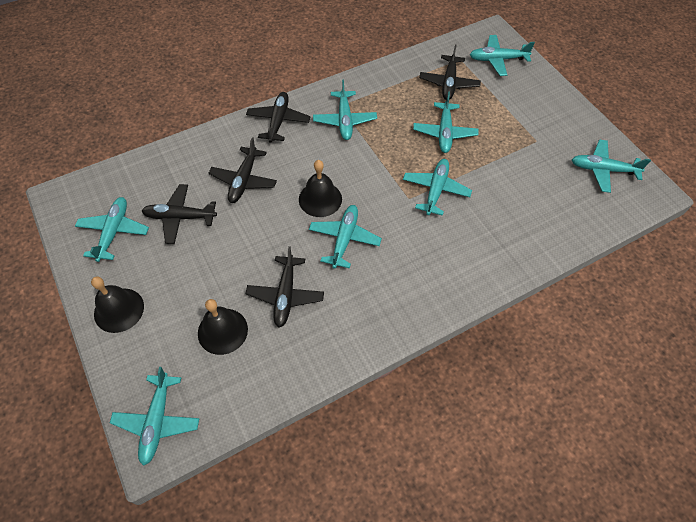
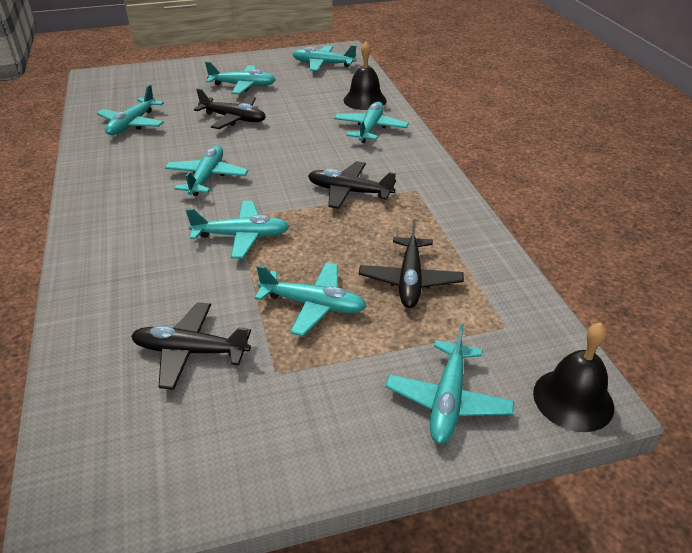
black bell: [91,276,144,333] [198,299,248,355] [299,160,342,217] = 3 -> [343,41,387,110] [533,322,614,432] = 2
black plane: [142,184,217,244] [209,137,277,203] [246,92,311,143] [246,246,324,327] [419,45,481,100] = 5 -> [131,302,251,390] [194,88,266,129] [308,161,396,209] [359,219,464,308] = 4

